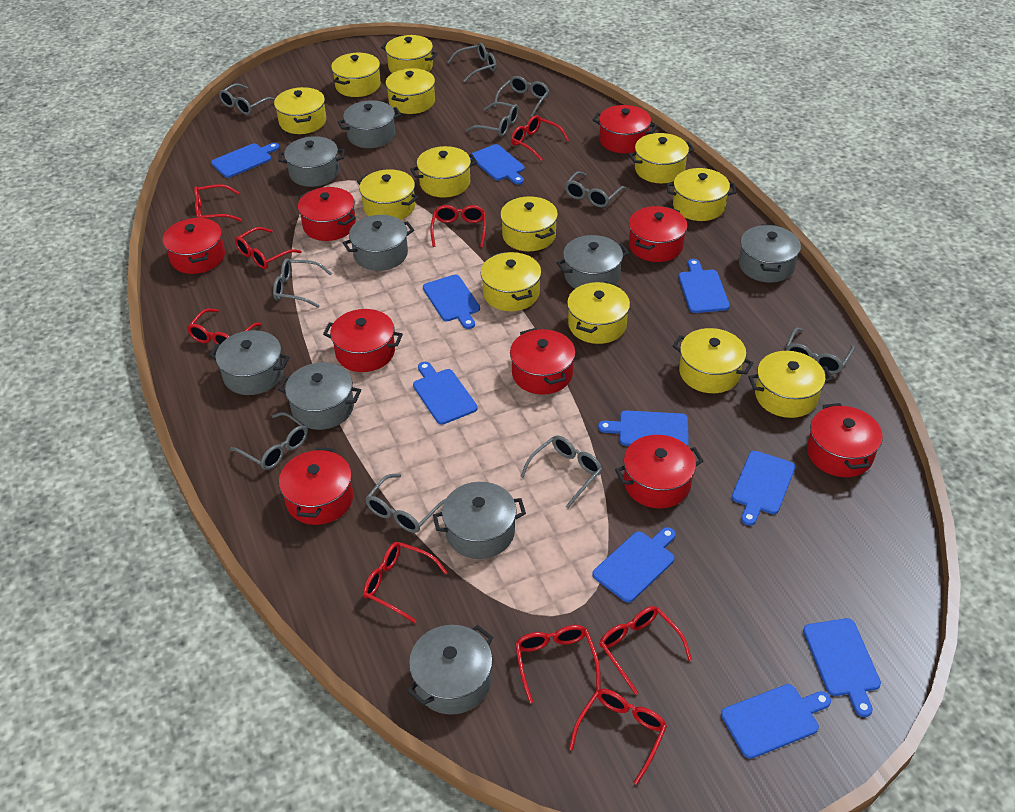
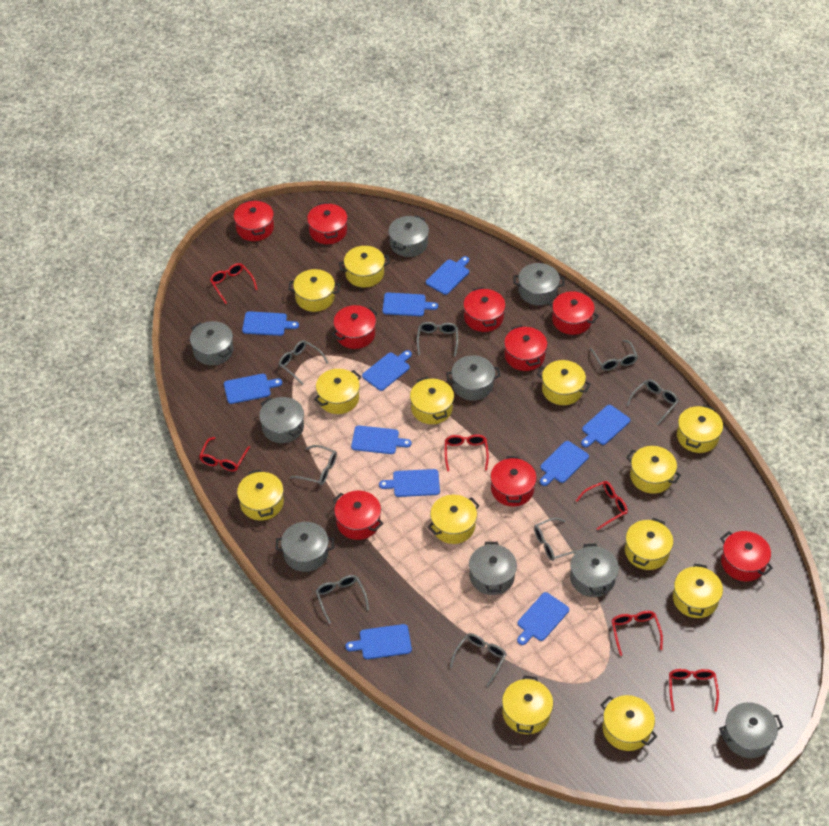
blue cutting board: [211,143,279,178] [413,362,478,425] [423,275,480,329] [470,144,525,185] [592,527,676,603] [598,410,689,446] [678,259,730,313] [721,684,831,759] [732,451,795,526] [803,618,881,717] = 10 -> [224,374,282,404] [242,311,299,336] [345,624,412,659] [351,425,412,454] [362,350,412,391] [379,469,440,497] [383,292,438,316] [426,256,469,295] [517,592,569,645] [540,441,589,486] [581,405,630,447] = 11
grey glasses: [219,84,275,115] [230,412,308,470] [273,258,332,308] [365,474,446,533] [447,43,497,82] [466,102,519,137] [494,76,549,117] [520,435,602,508] [565,171,626,207] [786,328,855,374] = 10 -> [279,340,328,385] [290,445,337,485] [316,575,369,624] [417,322,458,357] [450,633,507,687] [534,518,579,561] [590,340,638,371] [627,379,679,425] = 8
red glasses: [187,309,262,344] [194,184,242,221] [235,227,302,269] [363,542,447,623] [430,205,486,247] [511,115,569,161] [515,625,600,704] [569,689,667,785] [599,606,692,695] = 9 -> [199,437,250,472] [210,263,258,304] [445,434,489,472] [576,481,628,530] [611,611,663,656] [669,669,719,712] = 6

